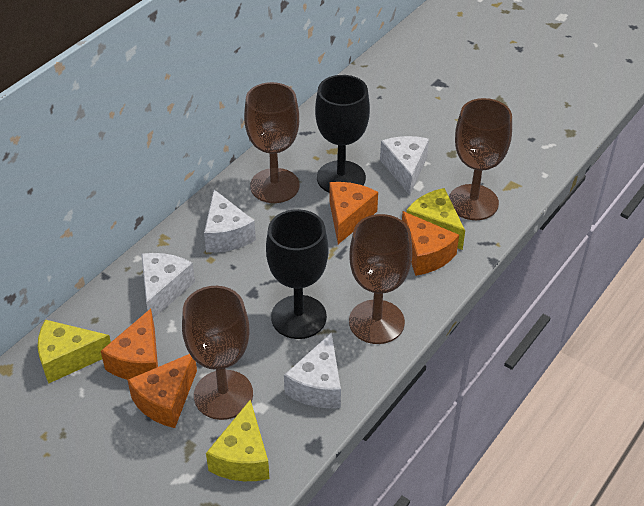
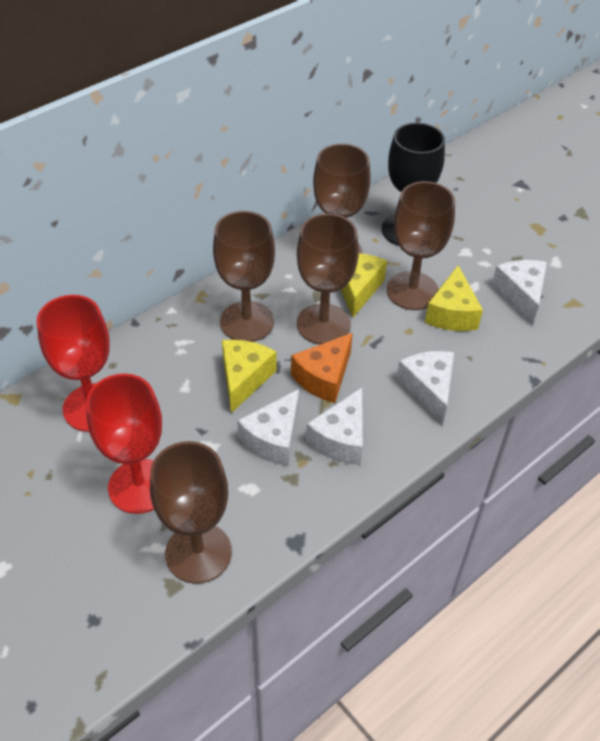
black goblet: [266,209,328,339] [315,75,370,193] = 2 -> [382,123,445,246] = 1
brown goblet: [182,286,253,420] [244,82,299,203] [349,214,412,344] [449,98,512,220] = 4 -> [150,441,232,584] [213,211,275,342] [297,213,359,344] [313,144,371,254] [387,181,455,310] = 5
orange cheese: [101,309,158,380] [127,354,197,428] [329,182,378,244] [402,211,459,276] = 4 -> [291,333,353,403] = 1
red goblet: none = 0 -> [37,295,109,432] [86,374,162,514] = 2

